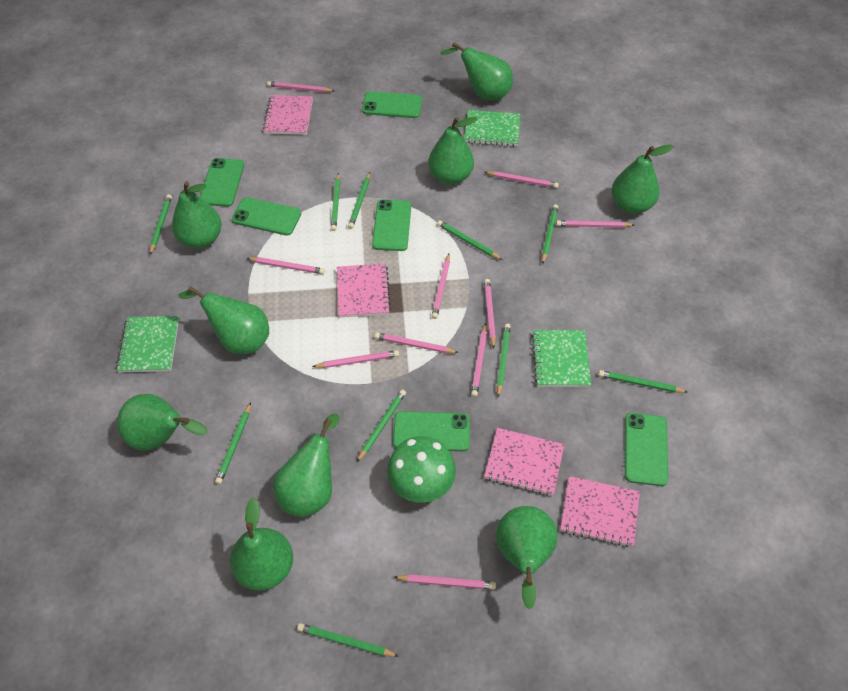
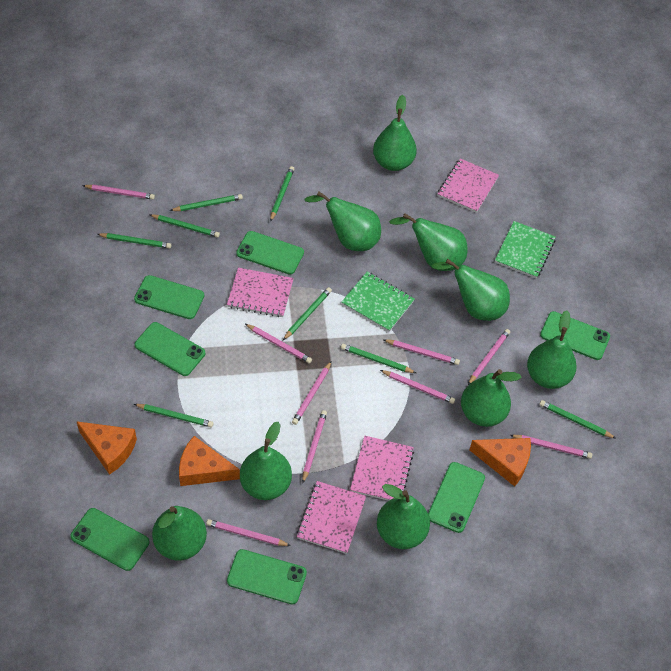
green mushroom: [387,436,456,503] = 1 -> none = 0
green notebook: [116,316,179,373] [464,110,520,146] [532,330,591,387] = 3 -> [342,272,415,332] [495,221,556,278] = 2
green pencil: [150,194,172,255] [215,402,251,484] [297,623,398,657] [331,173,340,231] [348,172,370,229] [357,390,406,462] [437,220,502,260] [496,323,511,398] [542,204,558,264] [598,370,688,393] = 10 -> [97,233,171,249] [134,404,214,427] [150,214,220,238] [170,194,243,211] [270,166,294,222] [283,287,332,340] [341,344,416,373] [539,400,615,438] = 8
green phone: [200,158,244,207] [232,197,301,236] [362,91,422,118] [372,200,411,251] [393,411,470,451] [625,413,668,486] = 6 -> [70,508,150,571] [134,275,204,319] [135,322,205,376] [227,549,307,604] [236,231,304,275] [428,462,485,533] [540,311,610,360] = 7
orange cheese: none = 0 -> [76,421,137,475] [179,436,240,486] [469,438,531,486] = 3
pink pencil: [247,257,325,274] [267,81,334,92] [312,350,399,368] [374,332,459,353] [394,574,496,590] [432,254,450,319] [471,323,487,397] [484,279,496,349] [485,171,559,188] [556,220,634,228] = 10 -> [82,185,155,200] [206,519,291,546] [245,324,312,364] [292,361,331,425] [302,410,327,483] [380,370,455,404] [383,339,460,365] [468,329,510,385] [510,435,592,459] = 9

